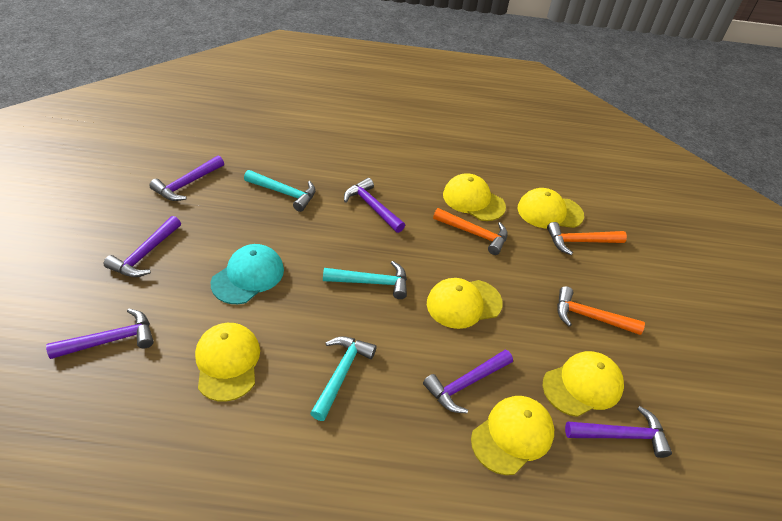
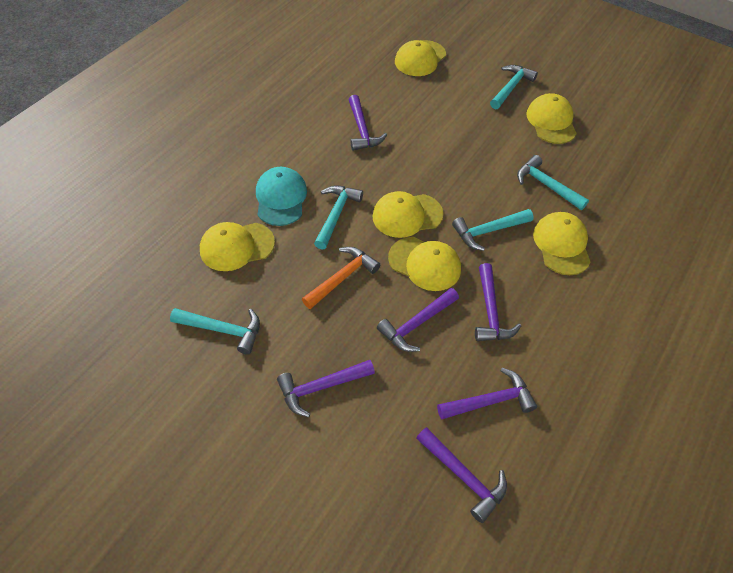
orange hammer: [433,208,508,255] [547,222,627,255] [557,286,645,335] = 3 -> [302,247,380,309] = 1
turquoise hammer: [244,170,316,212] [310,336,376,421] [323,261,407,299] = 3 -> [170,308,260,355] [314,185,363,250] [452,209,534,251] [490,65,538,109] [517,155,589,210] = 5

